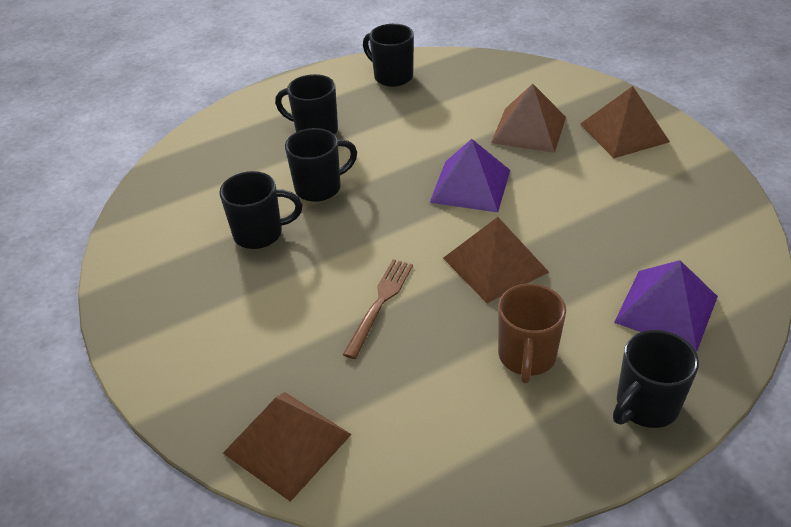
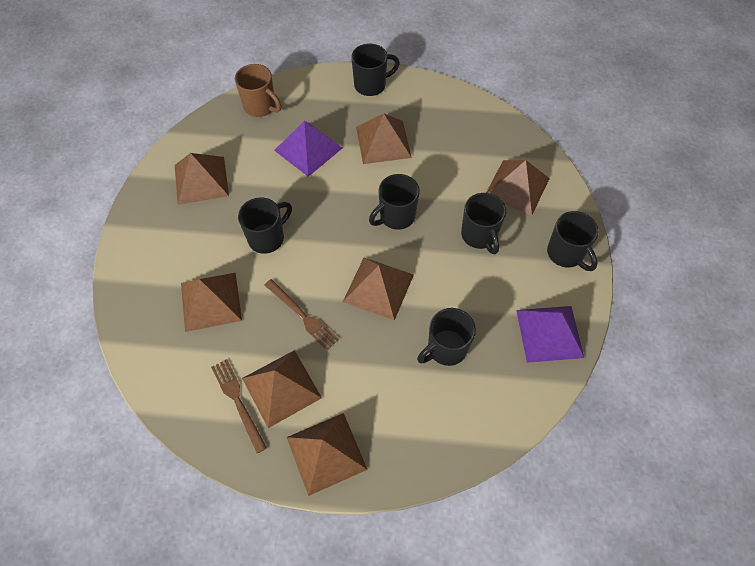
black mug: [219,171,302,249] [275,74,338,135] [285,128,357,202] [363,24,414,87] [613,330,699,428] = 5 -> [238,197,292,254] [351,44,400,96] [369,174,420,230] [417,308,476,366] [461,193,506,255] [547,211,599,271] = 6
brown fork: [343,259,413,359] = 1 -> [211,359,267,453] [264,279,339,350] = 2
brown pyramid: [223,392,352,502] [443,217,549,303] [491,84,566,153] [580,86,670,158] = 4 -> [175,153,229,205] [181,273,242,332] [242,350,322,428] [287,413,368,496] [343,258,414,321] [356,113,412,164] [486,160,550,215] = 7

